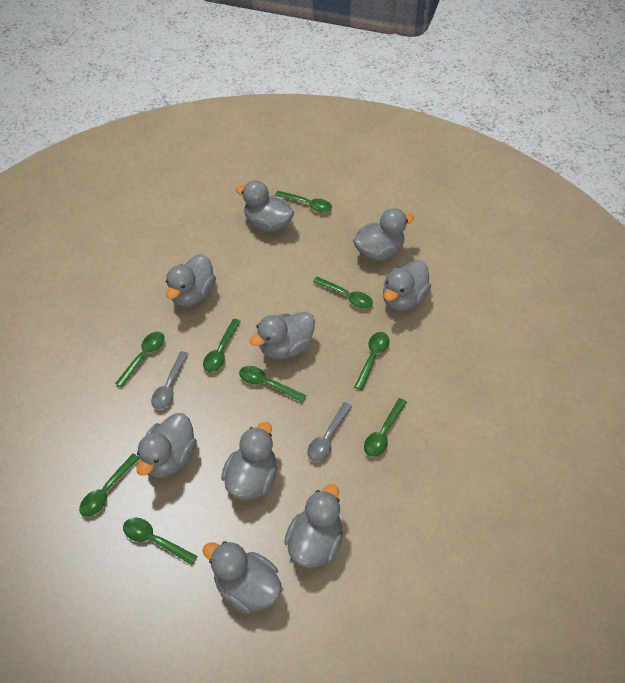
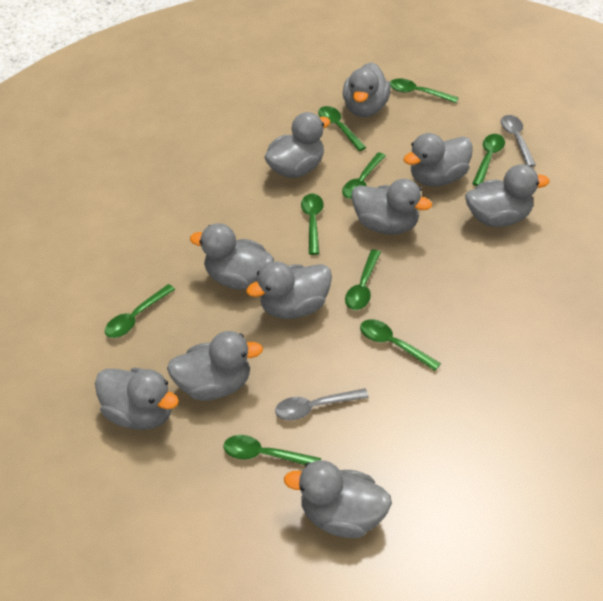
grey duck: [137,413,197,478] [166,254,216,307] [202,541,282,614] [221,422,277,500] [236,180,294,232] [250,312,315,359] [284,484,343,568] [353,208,414,261] [383,260,431,311] = 9 -> [95,368,179,430] [167,331,263,401] [190,223,274,290] [246,262,332,319] [264,112,331,178] [284,460,392,538] [343,62,391,117] [351,179,432,235] [403,133,473,187] [465,164,550,227] = 10

